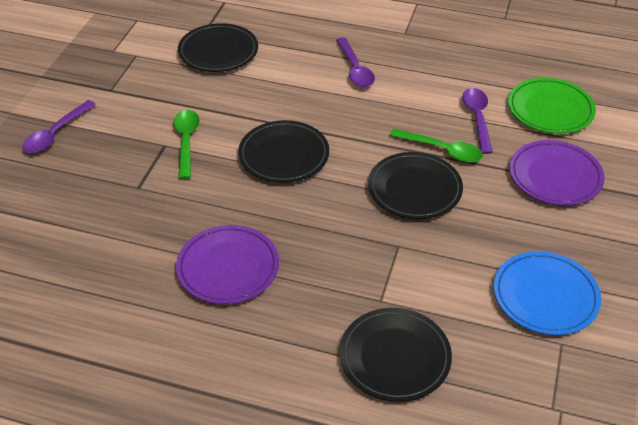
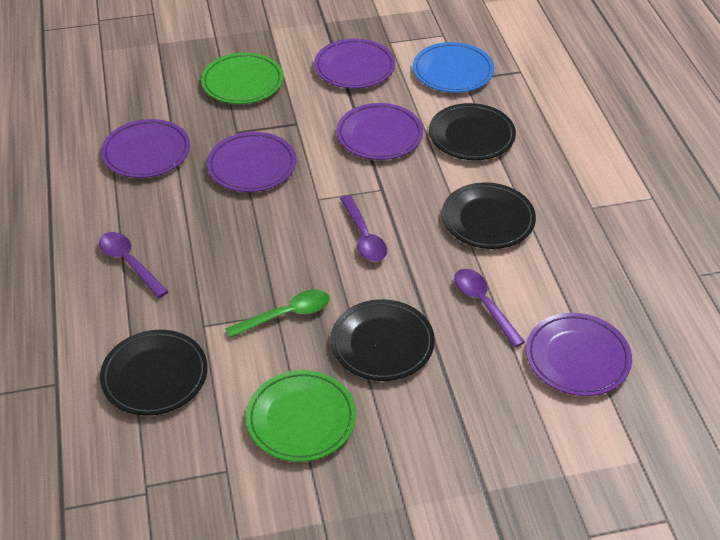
green plate: [508,78,596,134] = 1 -> [201,53,284,104] [246,370,356,462] = 2
green spoon: [173,110,200,179] [390,129,483,163] = 2 -> [225,290,330,338] = 1
purple plate: [176,225,279,304] [510,140,605,205] = 2 -> [101,119,190,178] [207,132,296,192] [314,39,395,89] [337,103,423,160] [526,313,632,396] = 5

